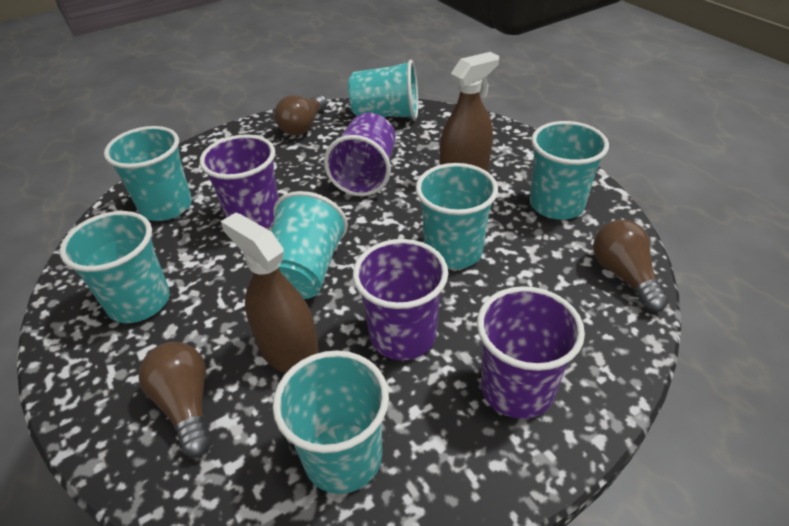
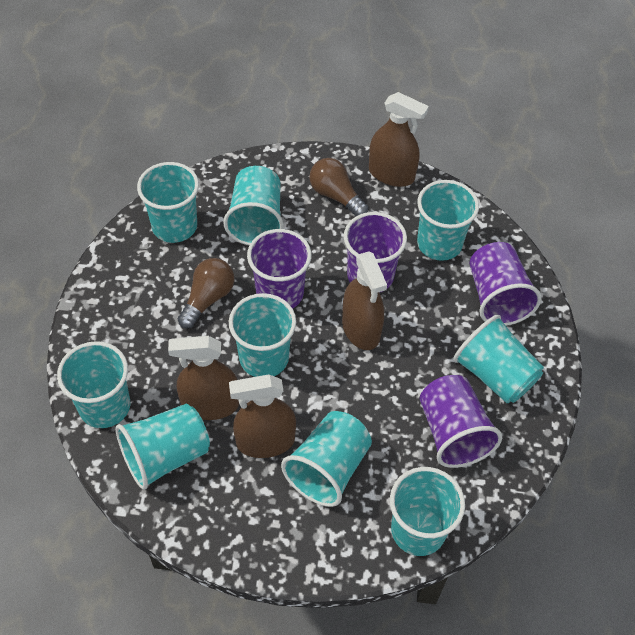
brown light bulb: [139,342,211,457] [275,95,327,135] [593,220,669,312] = 3 -> [178,258,235,329] [309,158,368,217] = 2
brown spray bottle: [221,212,319,373] [440,52,499,171] = 2 -> [168,336,239,420] [229,374,296,458] [342,251,387,350] [369,92,429,187] = 4
turquoise cup: [60,211,170,323] [104,126,192,221] [271,191,348,299] [273,350,389,494] [348,60,418,120] [416,163,498,269] [530,121,609,220] = 7 -> [57,341,130,428] [116,404,210,490] [137,162,199,243] [223,166,284,245] [229,293,296,377] [281,411,372,507] [390,467,465,556] [417,180,479,261] [453,315,544,403] = 9

